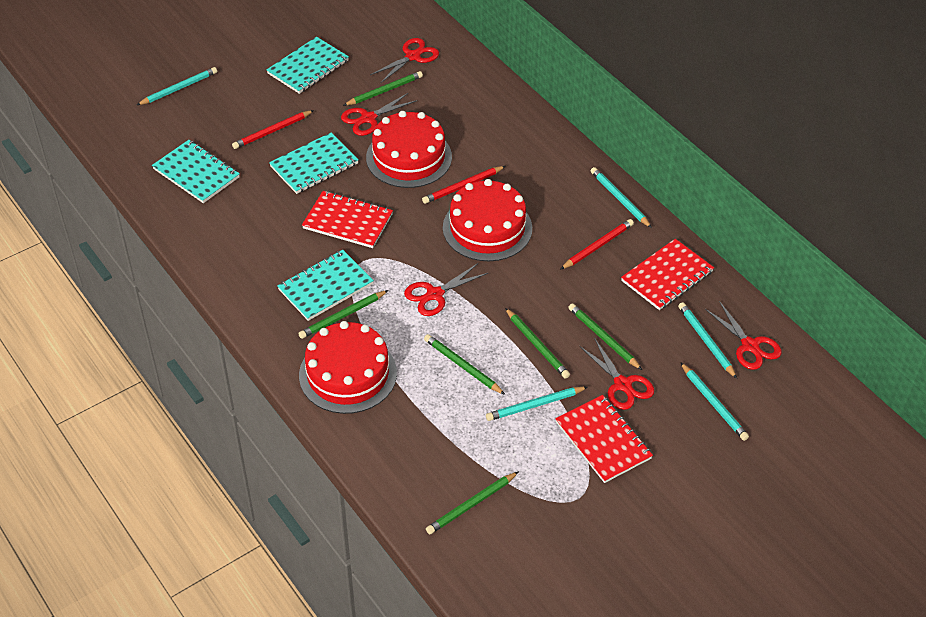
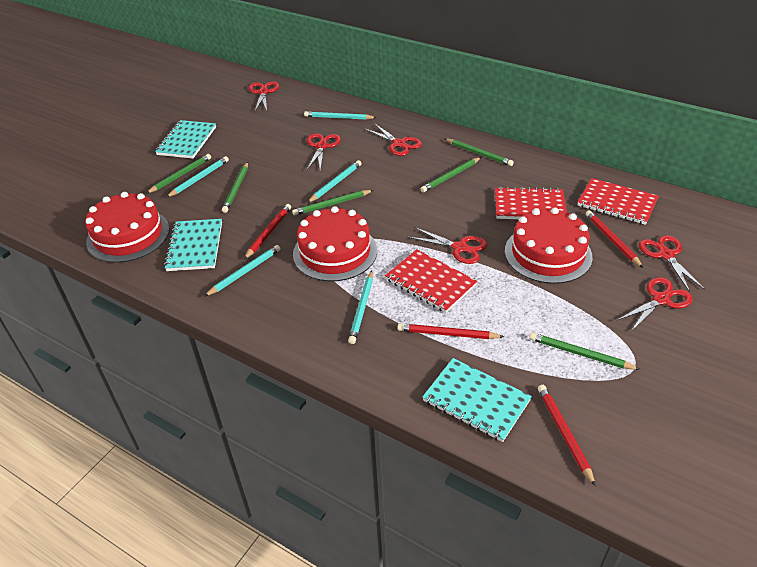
red pencil: [232,110,314,149] [422,166,505,204] [560,219,634,270] = 3 -> [244,204,291,260] [397,323,504,339] [538,385,596,487] [586,210,643,268] = 4
red scissors: [341,93,417,136] [370,38,439,83] [404,263,488,316] [579,338,654,410] [705,301,782,370] = 5 -> [249,81,279,111] [306,133,341,171] [364,123,422,156] [408,227,487,264] [616,277,693,331] [639,235,705,292] = 6
turquoise notebook: [152,140,240,203] [267,37,349,94] [269,133,359,194] [277,250,374,321] = 4 -> [155,120,216,159] [164,219,222,271] [422,358,532,442] = 3

